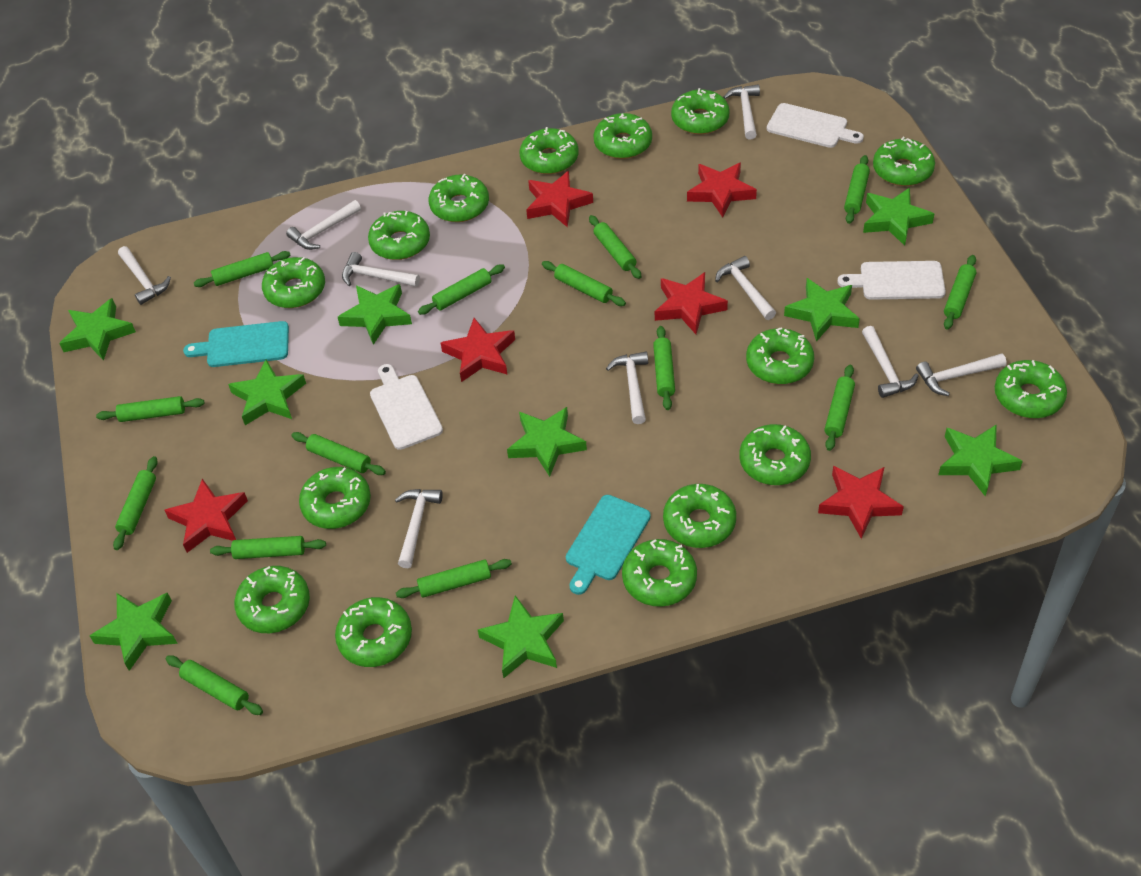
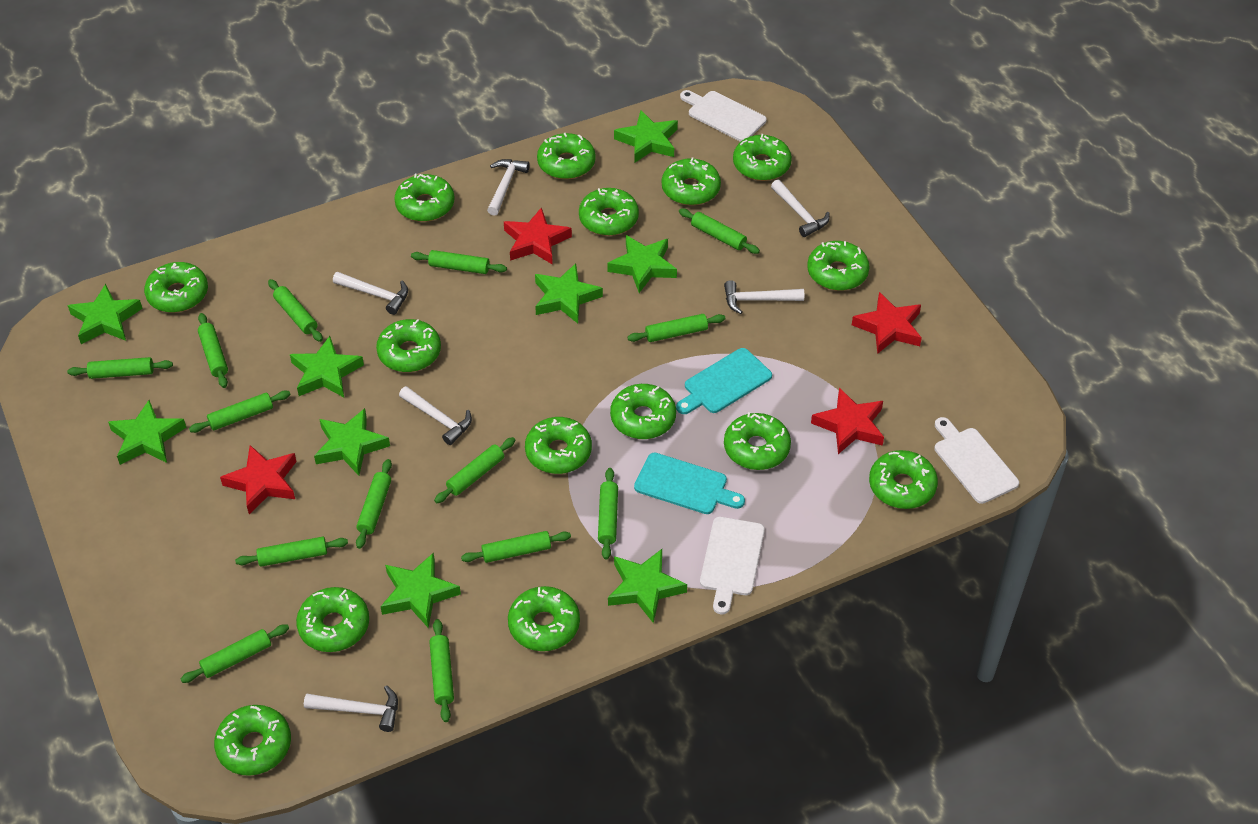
red star: [165,479,248,553] [441,318,515,382] [526,171,593,227] [655,272,728,334] [687,162,757,217] [818,466,904,539] = 6 -> [220,445,297,514] [504,207,572,265] [811,388,884,454] [852,292,922,354] = 4
white hammer: [118,246,171,305] [286,200,361,250] [342,252,420,287] [395,489,443,568] [606,352,648,424] [715,256,776,320] [723,84,760,140] [862,326,919,398] [916,353,1007,396] = 9 -> [304,685,398,732] [333,272,408,315] [399,386,472,445] [487,159,530,216] [724,280,804,314] [771,179,830,237] = 6

